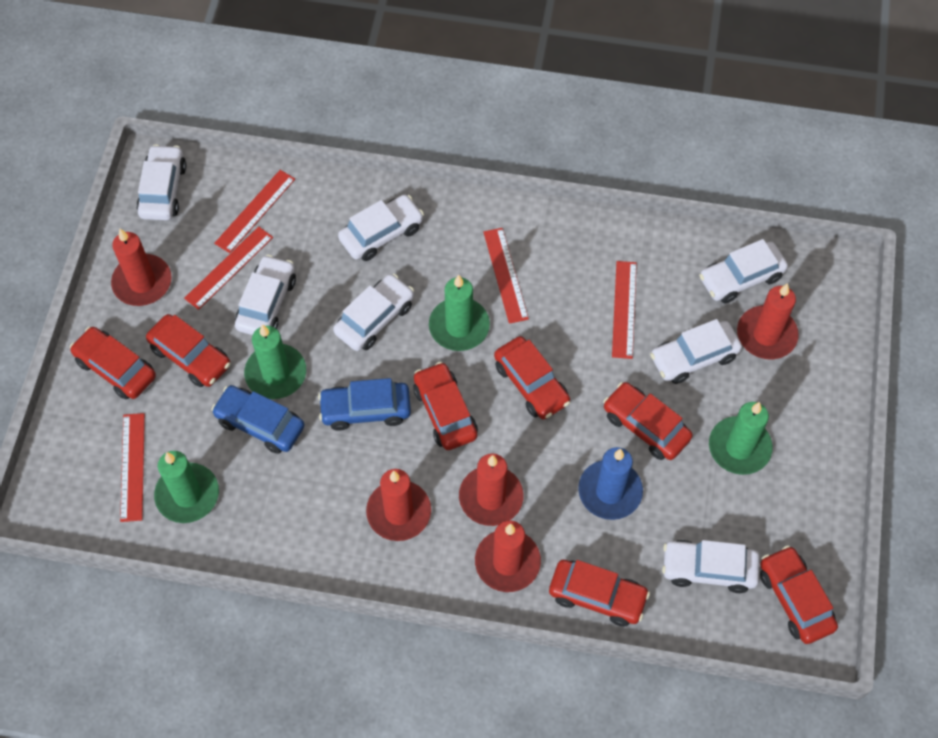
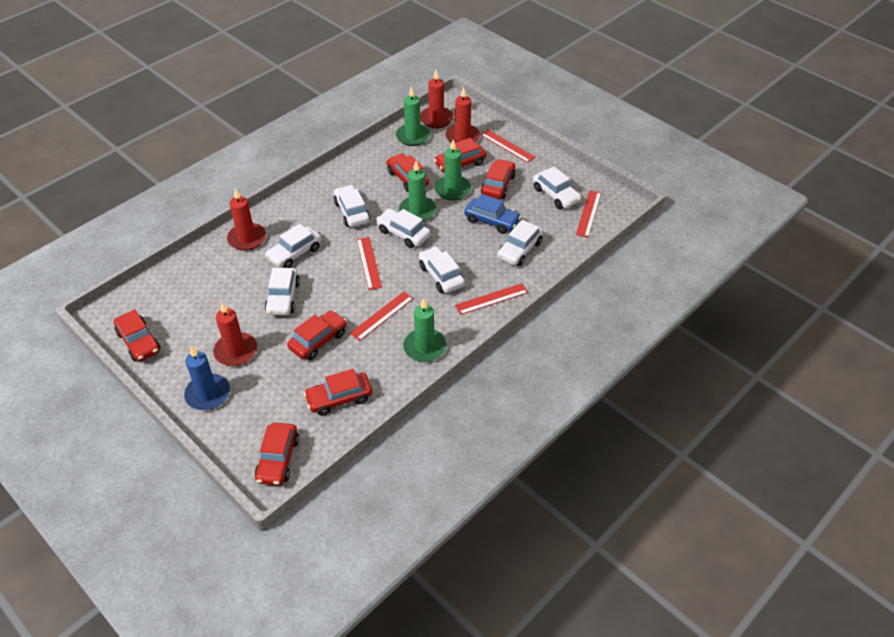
blue car: [211,385,305,454] [318,378,411,431] = 2 -> [464,194,521,234] = 1
red candle: [111,229,172,306] [366,469,431,541] [459,453,524,526] [475,520,541,592] [737,283,799,359] = 5 -> [213,303,257,366] [227,188,266,251] [420,70,454,128] [445,87,480,143] = 4

